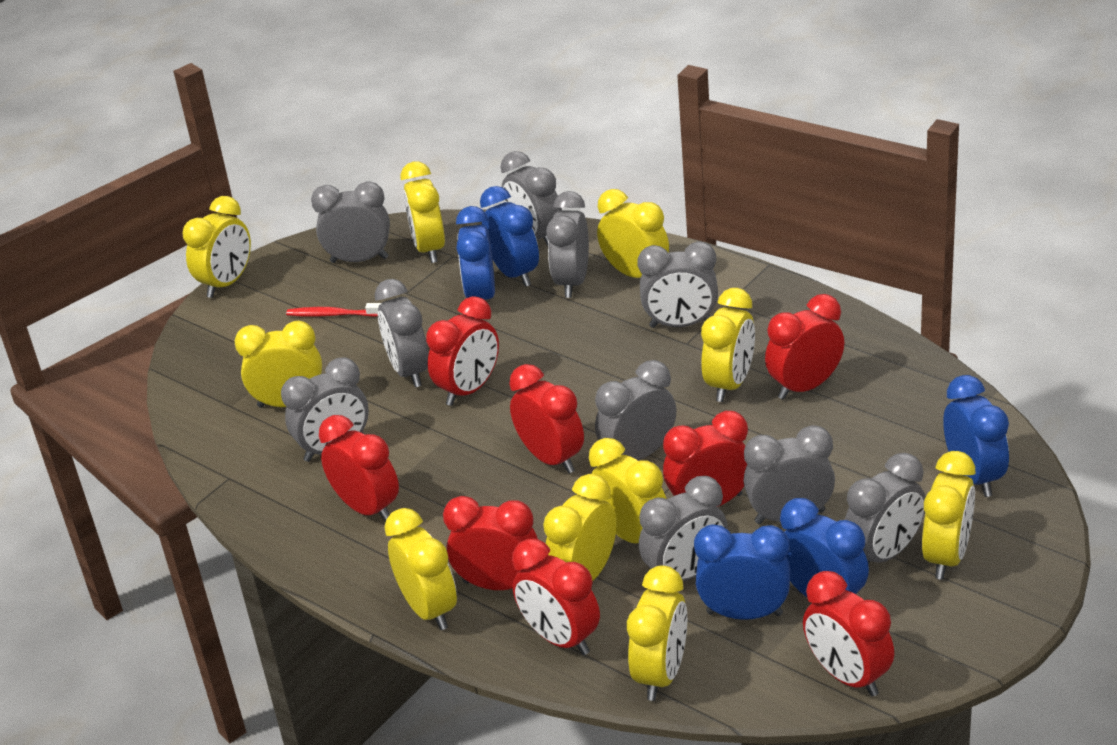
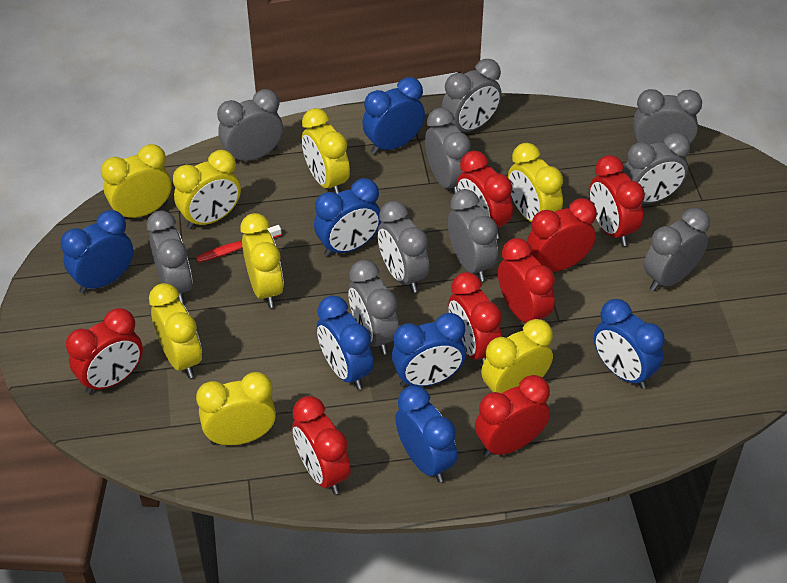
blue clock: [456,206,495,300] [480,186,539,287] [694,524,790,620] [780,498,869,597] [943,375,1009,497] = 5 -> [61,210,133,294] [314,178,381,257] [317,295,374,390] [362,77,425,154] [392,313,466,387] [395,385,457,482] [594,299,665,389] = 7
yellow clock: [183,196,251,298] [235,321,322,408] [384,508,457,630] [401,162,445,263] [543,474,617,581] [589,438,666,543] [597,189,669,278] [627,566,687,701] [701,288,755,402] [922,451,976,580] = 10 -> [101,144,171,218] [149,283,202,378] [173,150,241,229] [196,372,276,445] [241,213,284,308] [302,108,350,194] [481,319,553,393] [508,143,563,222] = 8

